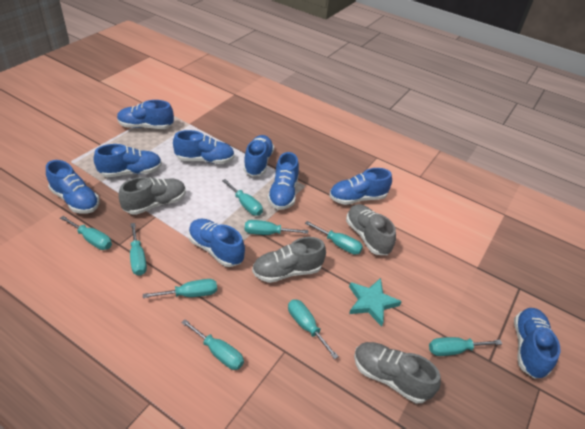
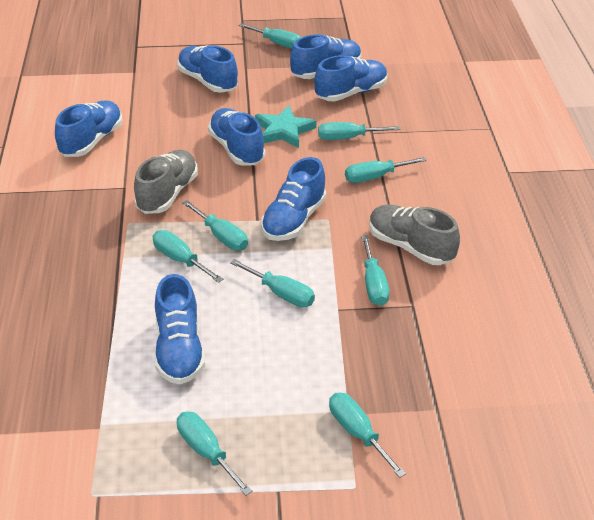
blue shoe: [46,160,100,214] [94,144,162,177] [117,100,174,129] [173,130,235,164] [188,219,245,267] [243,135,274,177] [268,152,299,210] [329,168,392,205] [514,308,560,379] = 9 -> [55,101,123,157] [155,274,205,385] [177,45,238,93] [208,108,265,165] [261,157,326,241] [290,34,362,79] [314,55,388,101] = 7
grey shoe: [118,177,186,215] [252,237,326,283] [346,204,396,255] [354,342,441,403] = 4 -> [134,150,198,214] [369,204,460,265] = 2

